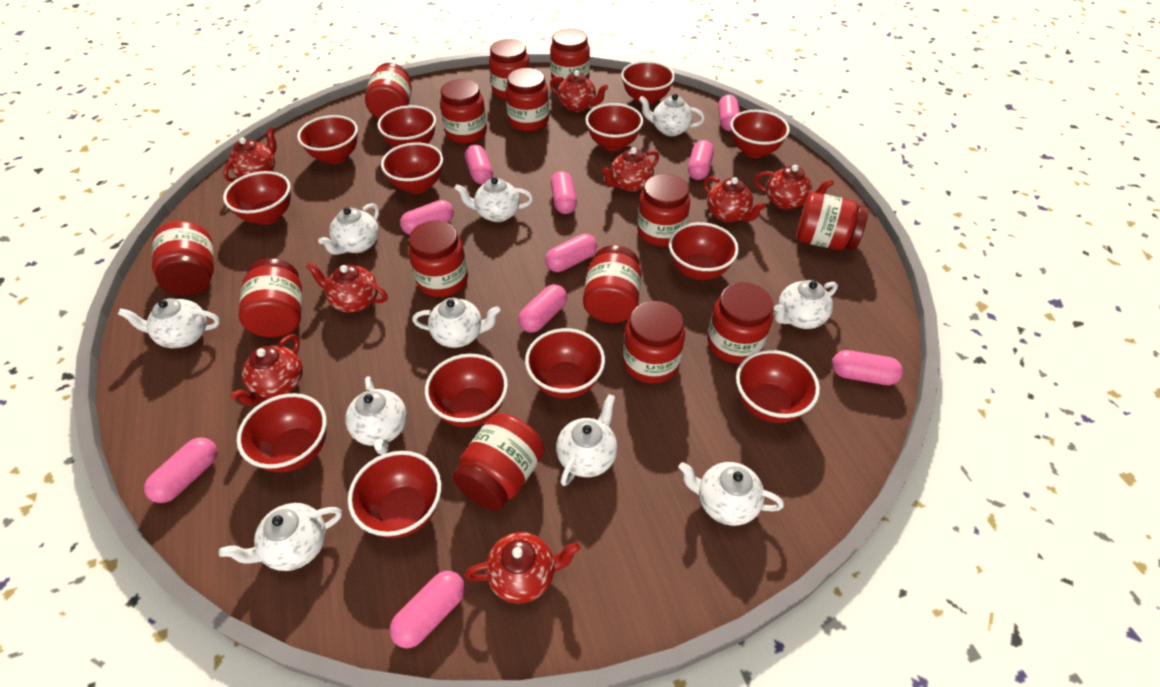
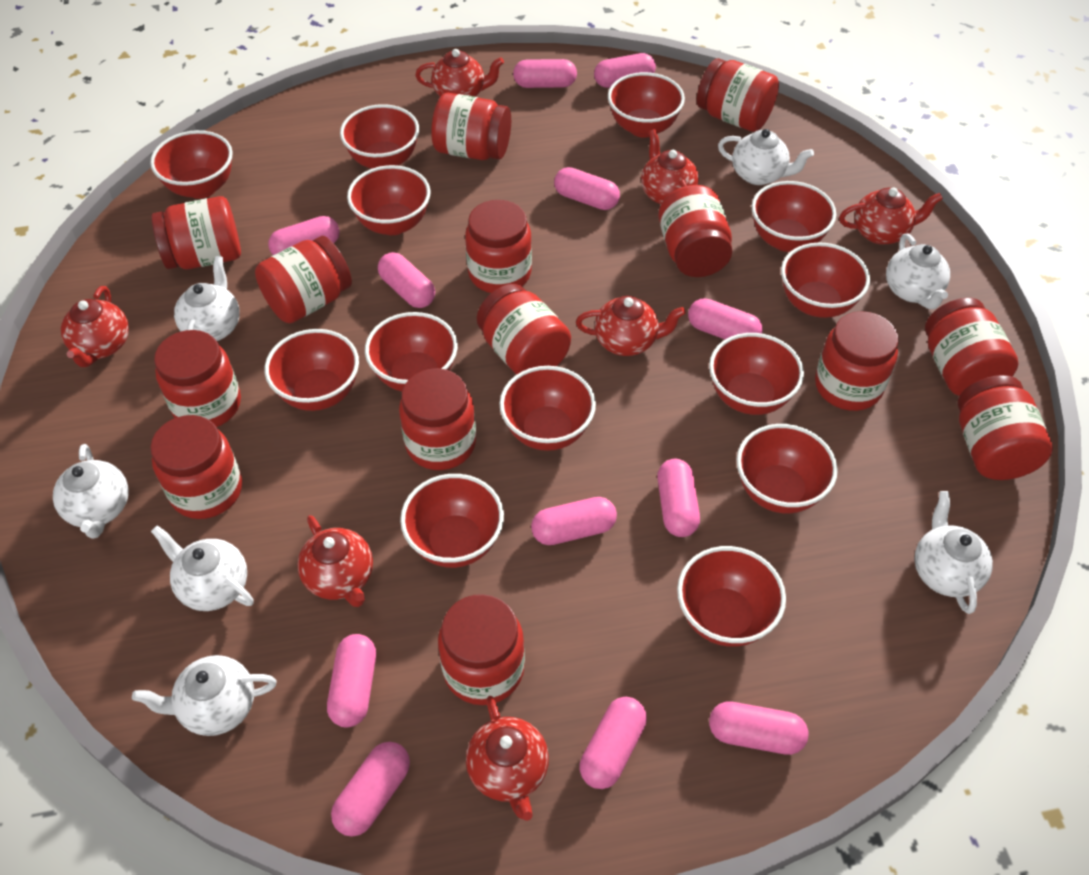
pink capsule: [144,438,217,503] [390,571,465,648] [400,200,454,235] [465,144,493,184] [518,284,567,333] [545,234,597,272] [551,171,577,214] [688,140,714,180] [718,94,740,131] [832,350,903,385] = 10 -> [268,216,340,255] [327,634,376,727] [331,742,410,837] [378,252,435,308] [513,59,577,88] [531,497,617,545] [554,167,620,210] [580,697,647,789] [594,53,656,88] [657,459,700,537] [688,298,763,339] [709,701,809,755] = 12
red teapot: [223,127,277,182] [230,334,303,406] [306,262,388,312] [465,532,580,604] [550,70,608,112] [601,147,659,192] [704,177,766,222] [754,165,834,210] = 8 -> [61,286,129,367] [297,515,373,607] [415,49,504,97] [466,696,549,821] [576,296,686,356] [641,129,699,205] [839,188,943,245] = 7
white teapot: [118,298,220,348] [219,503,342,571] [318,203,379,255] [345,376,407,455] [412,298,500,348] [454,177,533,222] [556,394,617,486] [639,94,705,136] [679,462,784,526] [774,280,838,329] = 10 -> [53,444,129,539] [132,655,277,736] [151,525,254,611] [174,256,240,341] [718,129,814,185] [886,233,950,309] [914,491,993,614] = 7

